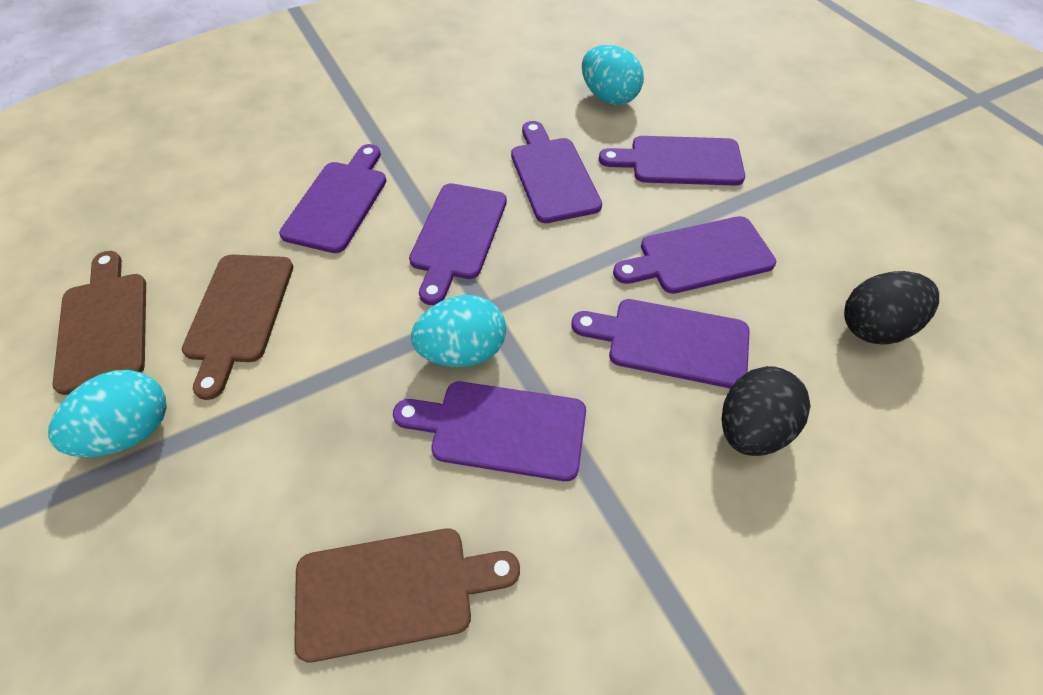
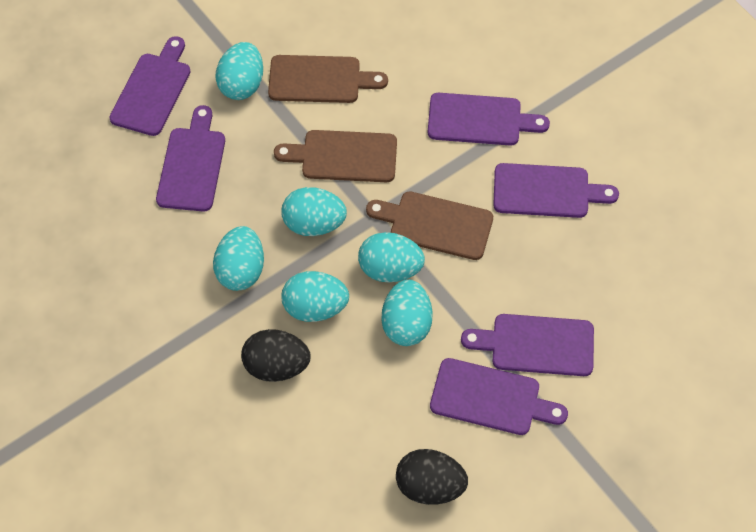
purple cutting board: [279,144,386,253] [393,382,586,481] [409,183,507,305] [511,121,602,223] [572,299,750,389] [599,136,745,186] [613,216,776,294] = 7 -> [109,36,191,136] [156,105,225,212] [428,93,550,146] [430,358,568,435] [461,314,594,376] [493,163,619,218] = 6
turquoise egg: [48,370,167,457] [411,295,506,367] [582,45,644,105] = 3 -> [213,226,264,291] [215,42,263,100] [281,187,347,236] [282,271,349,322] [358,232,425,282] [382,279,433,346] = 6

